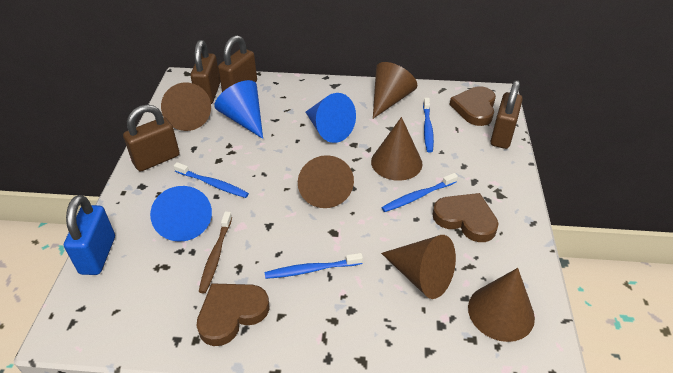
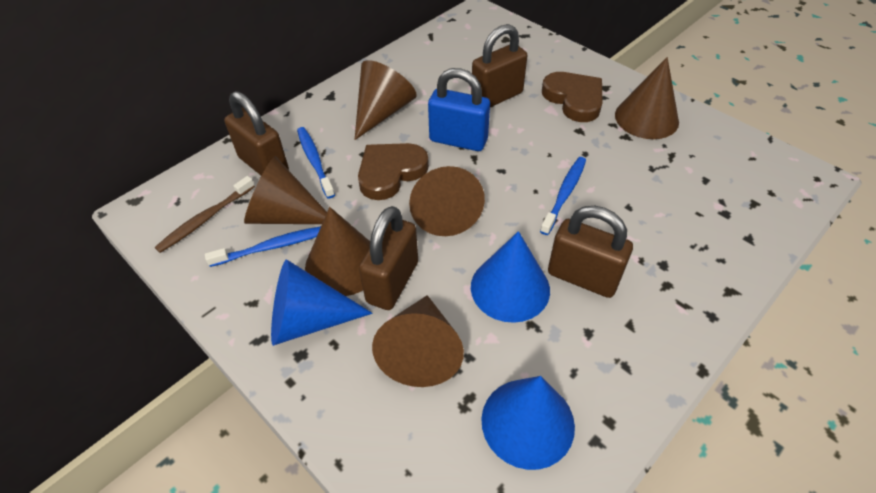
blue toothbrush: [174,162,249,198] [265,253,363,279] [381,173,458,212] [423,98,434,153] = 4 -> [205,226,321,267] [297,127,335,198] [540,157,586,235] = 3
brown heart: [196,283,269,346] [433,193,499,242] [450,86,496,126] = 3 -> [358,143,429,200] [542,72,602,122] = 2

